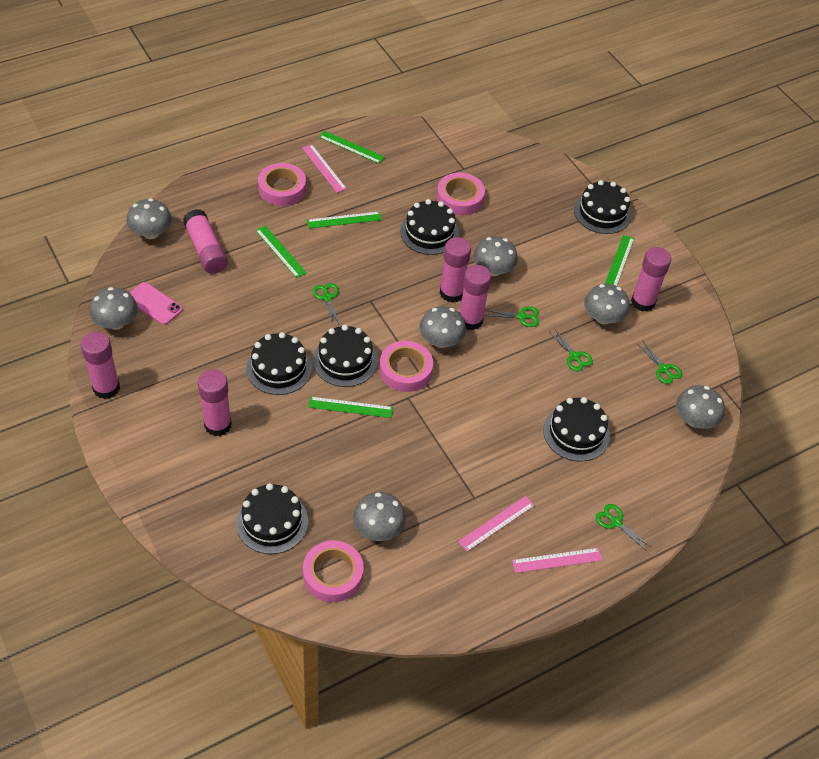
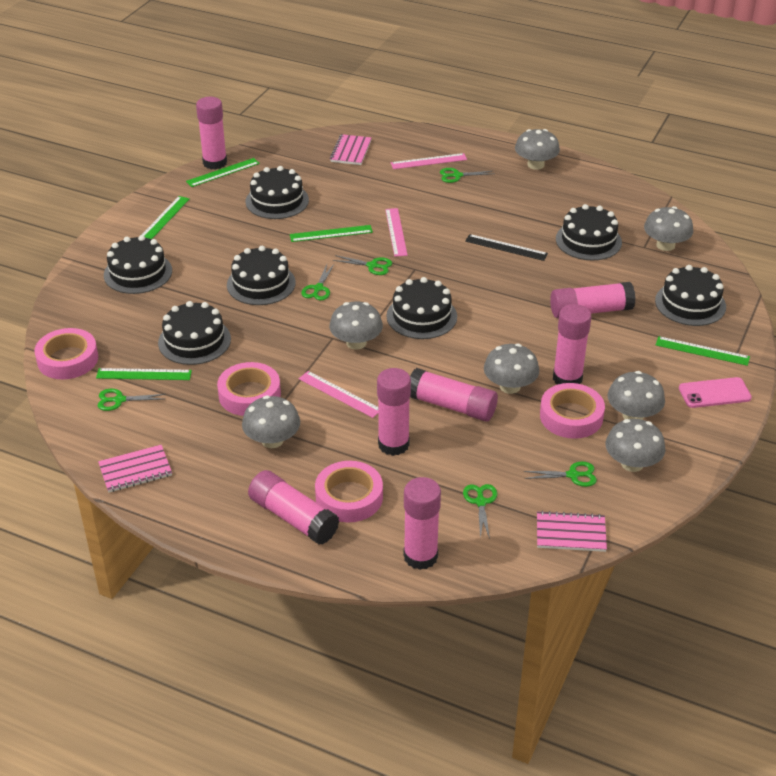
black cake: [236,483,308,554] [246,332,312,395] [313,325,378,387] [400,199,459,255] [543,397,610,462] [574,180,632,234] = 6 -> [104,235,172,294] [158,301,231,365] [227,246,296,305] [246,166,309,219] [386,277,457,339] [556,204,622,260] [655,265,726,326] = 7
black ruler: none = 0 -> [465,234,548,261] = 1
green scissors: [313,283,340,326] [484,306,539,327] [550,328,593,371] [596,504,652,552] [638,340,682,384] = 5 -> [98,389,166,411] [301,265,334,300] [333,255,392,275] [440,168,492,183] [463,484,497,539] [524,461,597,487] = 6
pink glue stick: [81,332,120,399] [183,209,228,274] [198,369,232,436] [440,237,471,303] [459,265,491,330] [631,247,671,312] = 6 -> [196,97,227,170] [248,470,339,545] [377,368,411,456] [404,477,441,570] [410,368,498,422] [550,282,636,318] [553,304,591,384] = 7
pink notebook: none = 0 -> [98,445,172,492] [330,134,371,165] [537,511,607,552] = 3

